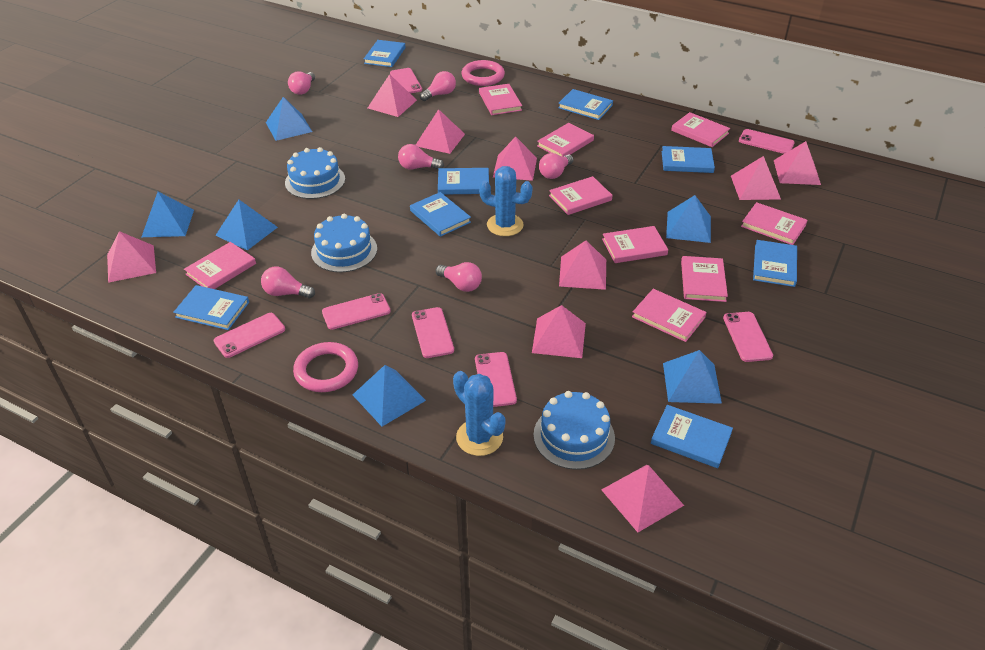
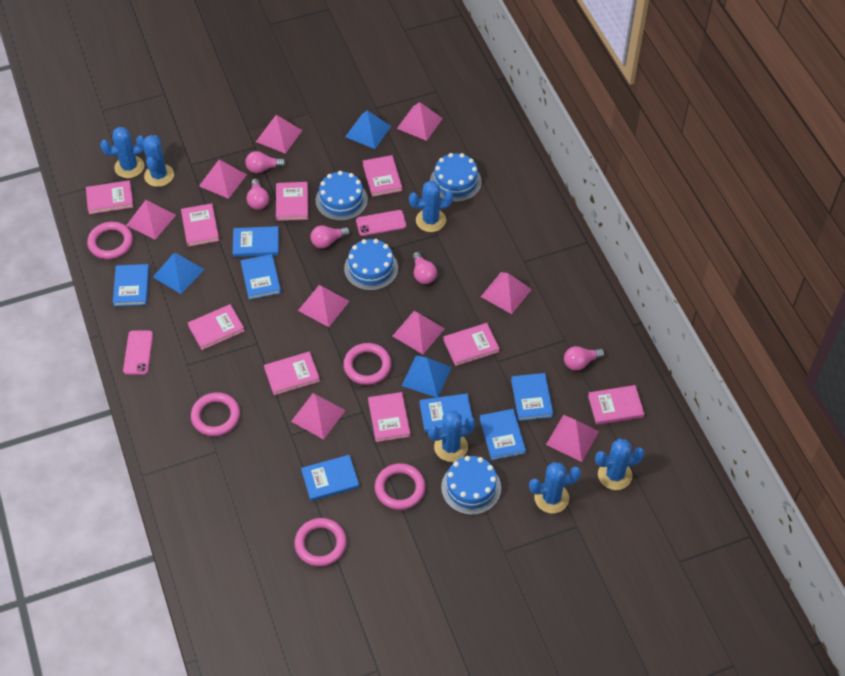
blue book: [173,285,249,330] [364,40,406,67] [410,192,471,237] [438,168,489,195] [558,89,613,120] [651,405,733,468] [662,146,715,173] [753,240,797,287] = 8 -> [113,264,149,306] [233,226,279,257] [240,254,281,300] [301,455,359,501] [420,394,472,433] [480,409,526,460] [511,373,553,421] = 7
blue cactus: [453,371,506,456] [479,166,533,236] = 2 -> [100,127,145,178] [143,135,174,187] [409,181,453,232] [428,411,476,462] [529,462,581,513] [595,439,645,490] = 6
blue cake: [285,147,345,199] [311,214,377,272] [533,391,615,470] = 3 -> [316,171,368,221] [344,239,398,291] [430,153,482,202] [441,456,501,515] = 4
blue pyramid: [142,192,194,237] [215,200,278,250] [266,97,312,141] [353,365,426,427] [663,350,722,404] [666,195,711,243] = 6 -> [153,253,205,294] [345,110,391,149] [402,356,452,398] = 3
pink light bulb: [261,267,315,299] [288,71,315,95] [398,144,444,170] [420,71,456,101] [436,262,482,292] [539,153,574,179] = 6 -> [245,151,286,173] [247,179,269,210] [311,225,350,248] [412,252,437,284] [564,346,605,371] = 5
pink phone: [214,313,285,358] [322,293,391,330] [390,68,422,93] [412,307,454,358] [475,352,517,407] [723,312,773,362] [739,129,795,154] = 7 -> [123,330,153,375] [356,210,406,236] = 2
pink ring: [293,342,358,392] [461,60,505,86] = 2 -> [87,222,133,259] [191,392,240,436] [294,518,347,567] [343,343,392,385] [375,463,426,510] = 5

